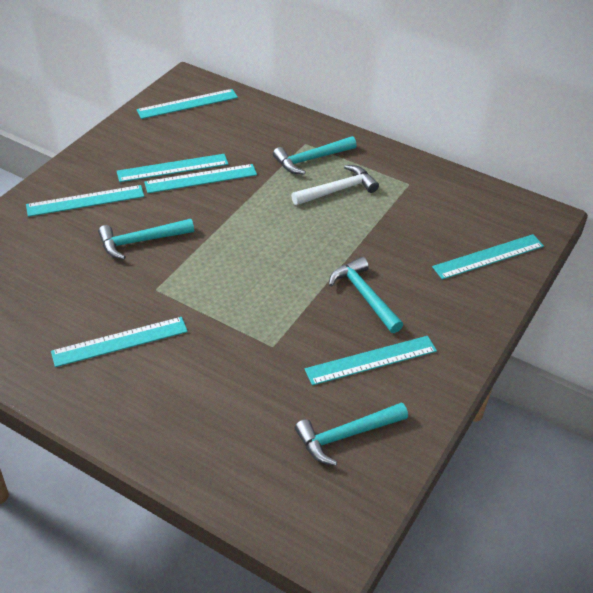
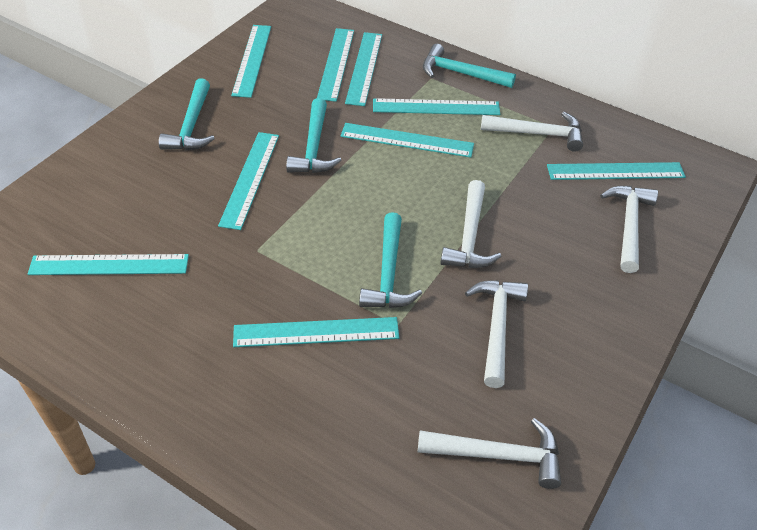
turquoise ruler: [26,185,144,217] [51,317,188,367] [117,154,228,182] [137,89,238,119] [144,164,257,193] [305,336,437,385] [432,234,544,280] = 7 -> [28,254,189,275] [218,132,279,230] [231,25,271,98] [233,317,399,347] [317,28,354,102] [340,123,474,158] [345,32,382,106] [373,98,500,115] [547,162,686,180] = 9
white hammer: [291,165,379,205] = 1 -> [418,418,561,489] [440,180,502,268] [465,280,528,388] [481,112,583,152] [600,186,658,273] = 5

